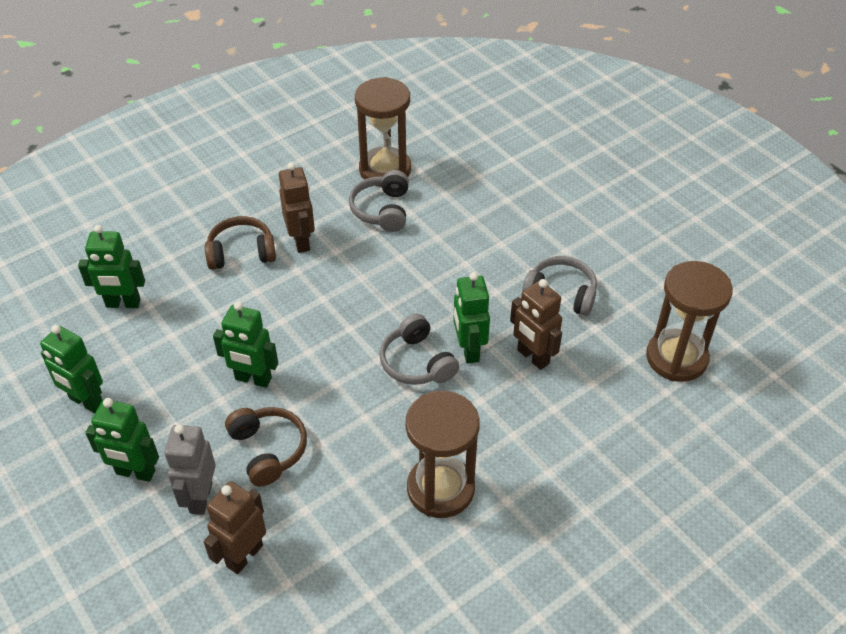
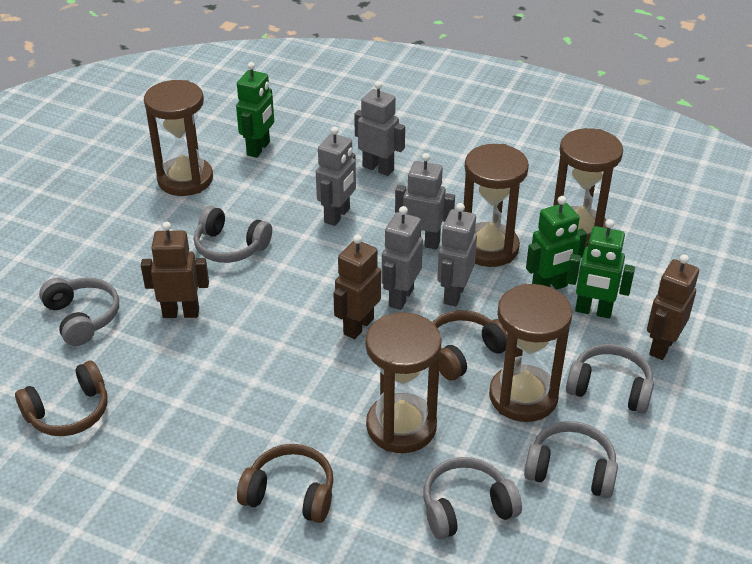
brown headphones: [205,216,276,270] [225,407,307,487] = 2 -> [15,361,107,436] [237,444,334,523] [432,310,507,380] = 3
brown hourglass: [355,77,411,187] [406,391,480,518] [646,261,733,382] = 3 -> [144,80,213,196] [366,312,442,453] [464,144,529,267] [489,284,572,422] [553,128,623,248] = 5
green robot: [40,325,103,413] [78,225,145,308] [85,398,159,482] [213,302,278,388] [453,272,490,364] = 5 -> [236,62,274,158] [526,196,587,290] [566,219,635,319] = 3
grey headphones: [349,170,409,232] [379,314,459,385] [522,256,597,316] = 3 -> [39,278,119,346] [194,206,272,263] [423,457,522,539] [524,421,618,498] [566,344,654,414] = 5
grey robot: [164,424,216,515] = 1 -> [316,126,356,226] [354,81,405,176] [382,206,423,310] [395,153,455,250] [437,203,477,307] = 5

